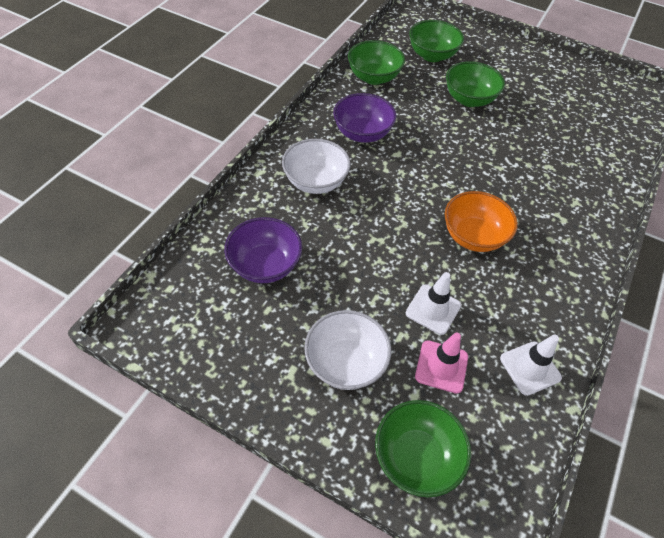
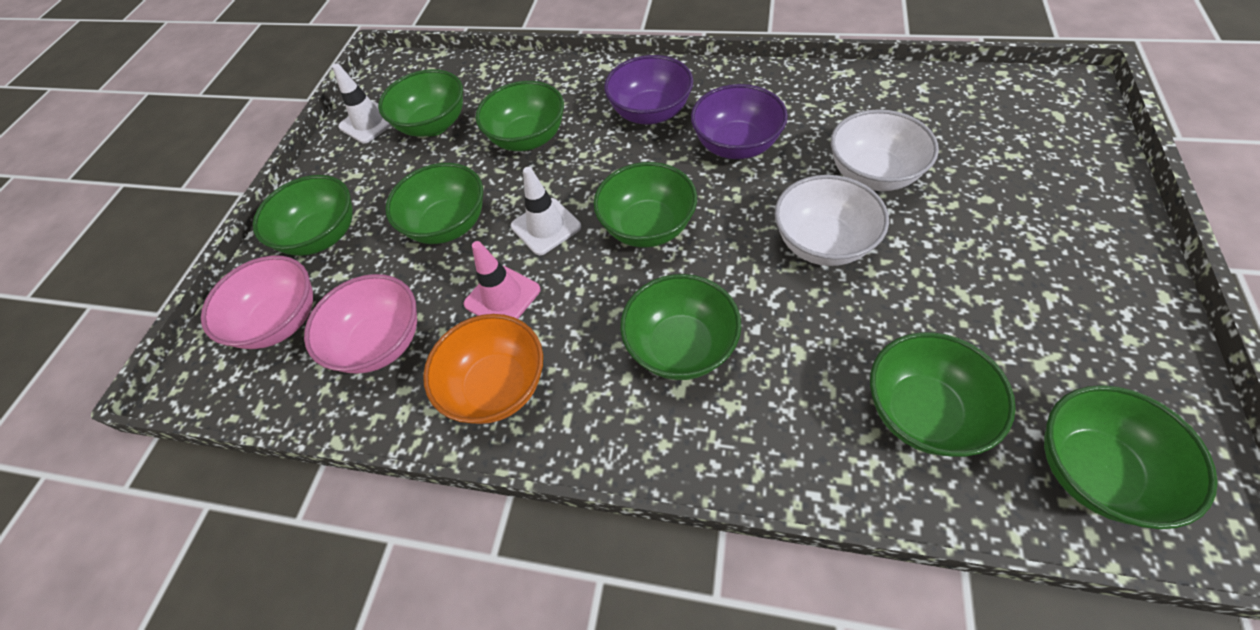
green bowl: [348,40,405,85] [375,400,471,497] [409,20,464,62] [446,61,505,107] = 4 -> [253,175,353,256] [378,69,463,137] [385,163,483,244] [475,81,564,151] [593,162,697,247] [620,274,741,380] [870,332,1016,457] [1044,385,1218,529] = 8
pink bowl: none = 0 -> [201,255,313,349] [304,274,417,374] = 2

